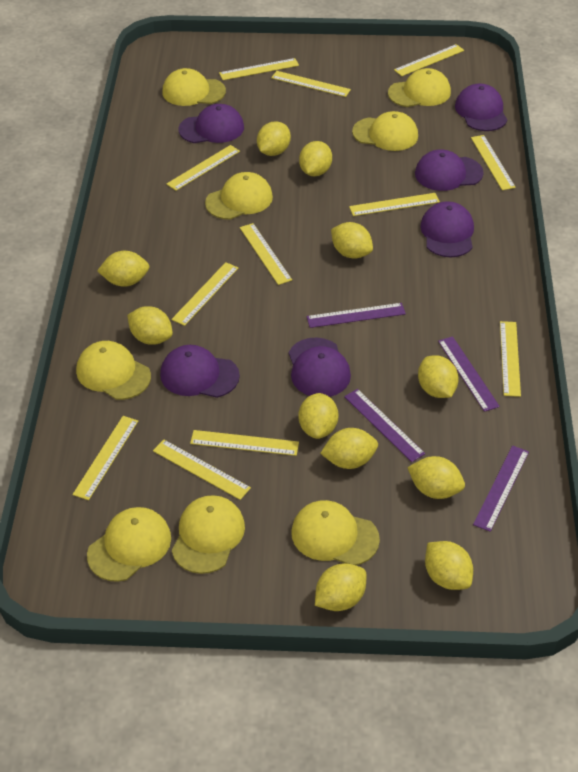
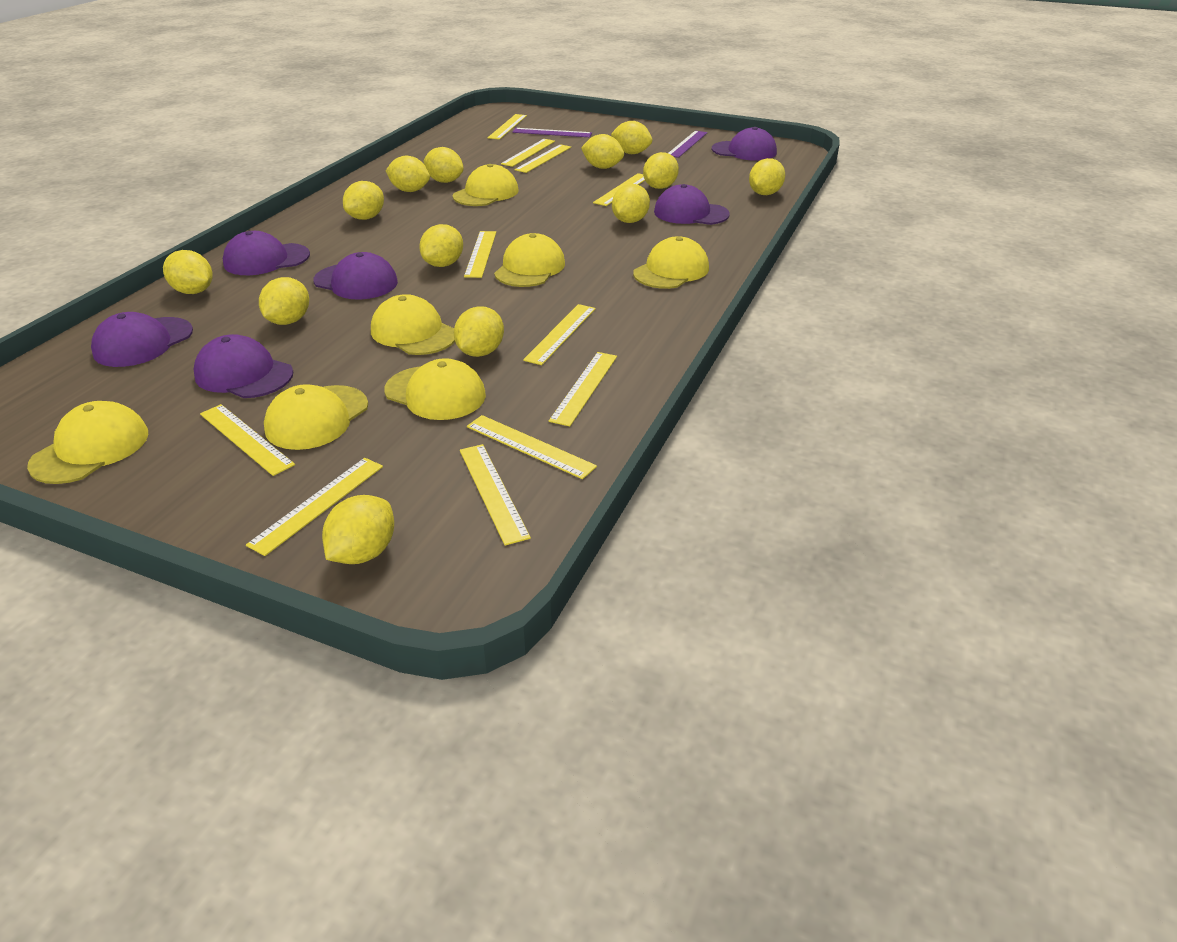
purple ruler: [306,303,406,328] [344,389,425,462] [438,336,500,412] [473,445,529,532] = 4 -> [512,128,592,137] [668,131,707,158] = 2
yellow cap: [76,341,151,400] [87,507,171,582] [162,68,226,106] [172,495,245,574] [205,172,273,220] [291,500,380,565] [352,111,418,151] [388,68,451,107] = 8 -> [27,401,149,484] [264,384,368,450] [371,294,455,355] [384,358,486,420] [453,164,519,206] [494,233,565,287] [633,236,709,289] = 7
yellow lemon: [97,251,150,287] [127,306,173,345] [257,121,291,156] [299,141,332,176] [299,393,338,439] [315,563,366,611] [320,428,378,469] [331,222,373,259] [407,456,465,499] [418,355,459,398] [425,541,473,590] = 11 -> [163,250,213,294] [259,277,309,325] [322,495,394,564] [343,181,384,220] [386,156,430,192] [419,224,463,267] [423,147,464,183] [454,306,504,357] [581,134,624,169] [611,121,652,154] [612,184,650,223] [643,152,679,189] [749,158,785,195] = 13
yellow ruler: [72,416,138,500] [153,440,251,500] [167,145,240,191] [171,262,238,326] [190,430,299,456] [219,58,299,80] [240,223,292,285] [271,71,351,97] [349,193,440,216] [394,44,464,76] [471,135,516,190] [500,321,521,397] = 12 -> [200,404,295,476] [246,458,383,556] [460,444,531,545] [464,231,496,278] [467,415,597,479] [487,114,527,140] [501,139,555,167] [514,144,571,173] [523,304,596,365] [549,352,617,426] [593,173,645,206] = 11

